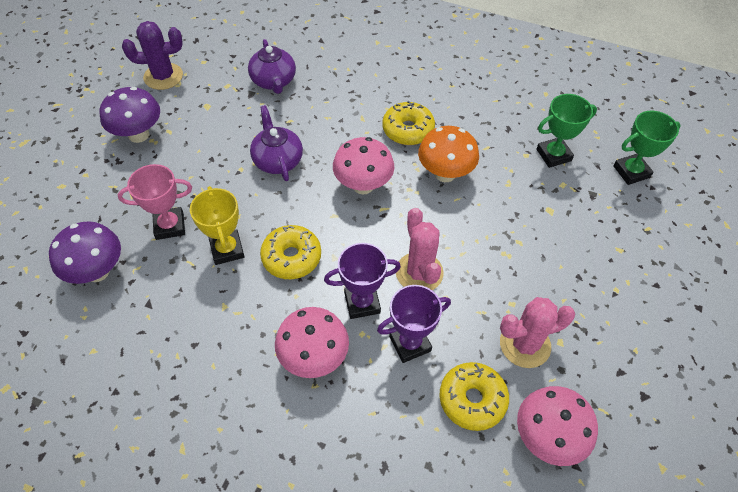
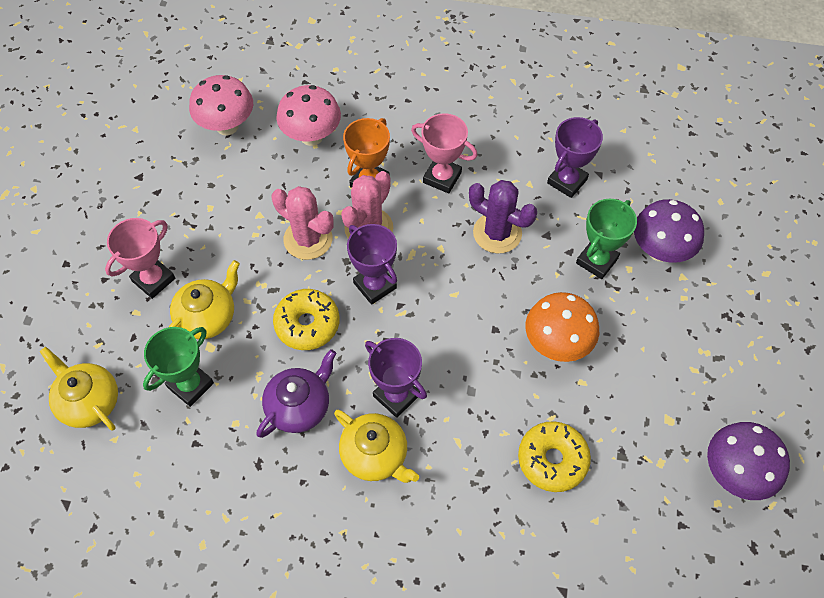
orange trophy: none = 0 -> [343,118,390,188] = 1
pink mushroom: [275,307,349,378] [333,137,394,195] [517,386,598,466] = 3 -> [189,75,253,135] [276,85,341,146] = 2
pink trophy: [118,164,192,240] = 1 -> [105,218,175,299] [411,113,478,193] = 2
purple teapot: [248,39,296,94] [250,105,303,181] = 2 -> [256,349,336,438] = 1
purple trophy: [324,243,401,319] [377,285,451,363] = 2 -> [347,224,397,305] [365,338,427,418] [547,117,603,198] = 3
yellow donut: [260,225,321,279] [383,101,435,145] [440,362,509,431] = 3 -> [273,289,340,350] [518,421,591,492] = 2
yellow teapot: none = 0 -> [39,347,118,431] [169,260,240,339] [334,409,419,483] = 3
yellow trophy: [190,186,244,265] = 1 -> none = 0

